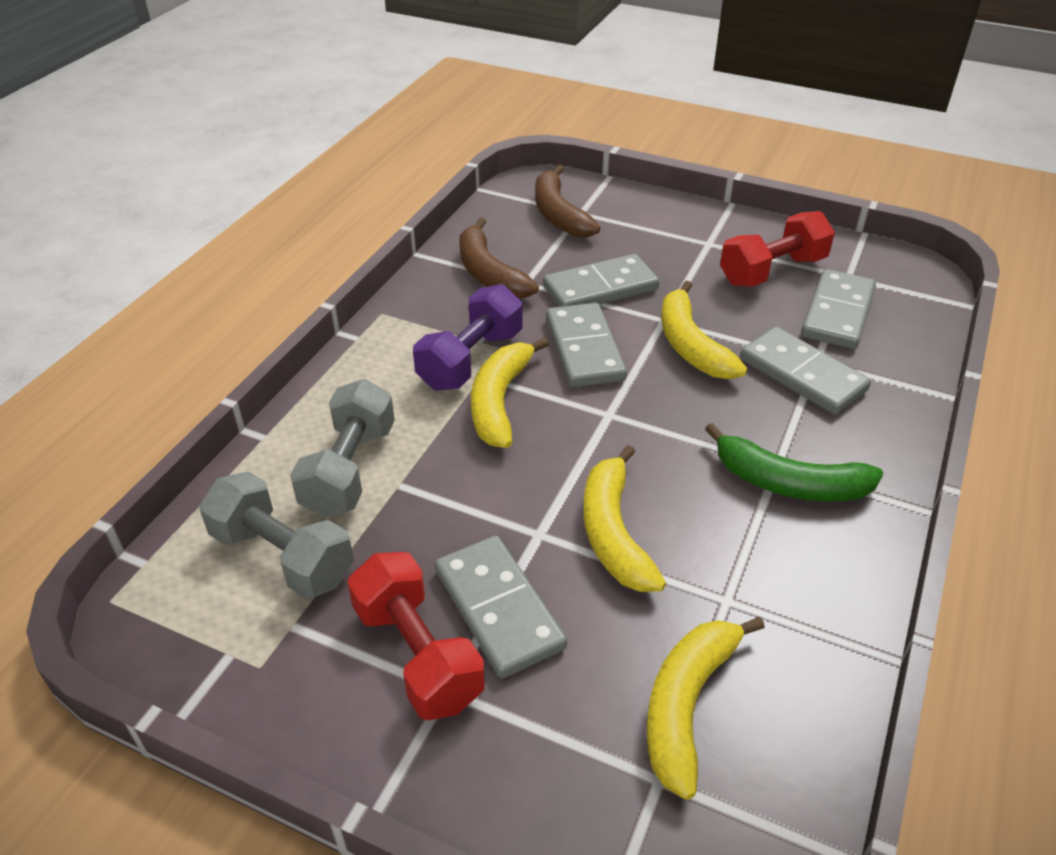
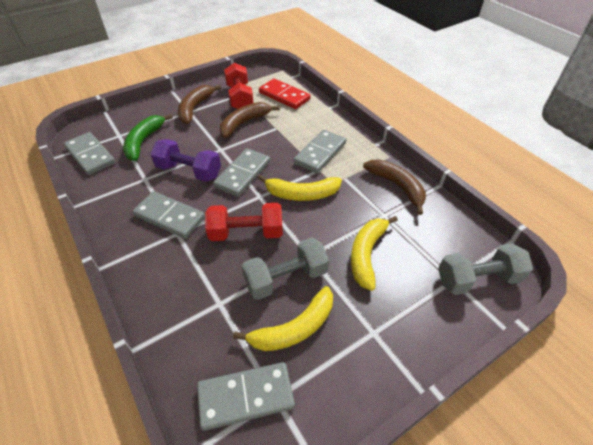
brown banana: [459,218,539,298] [535,165,600,237] = 2 -> [178,85,221,124] [220,102,280,138] [363,159,426,215] = 3
red domino: none = 0 -> [259,79,311,109] = 1
yellow banana: [471,337,549,448] [583,445,666,592] [646,617,765,800] [661,281,747,379] = 4 -> [233,286,333,351] [258,175,342,201] [351,216,398,291] = 3

